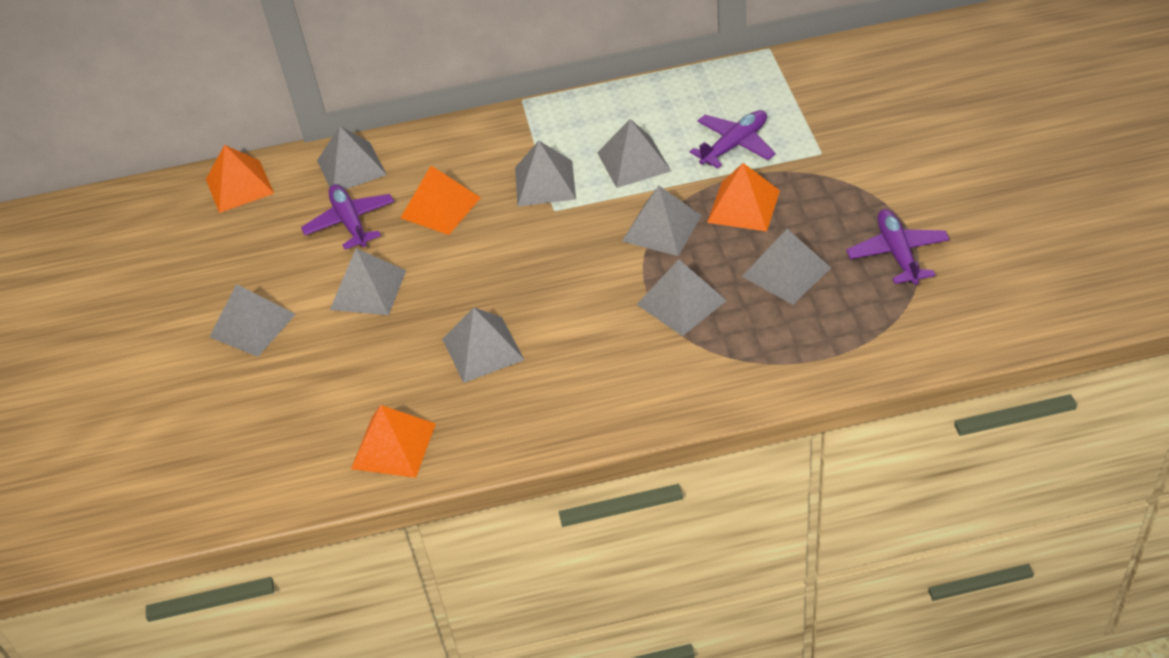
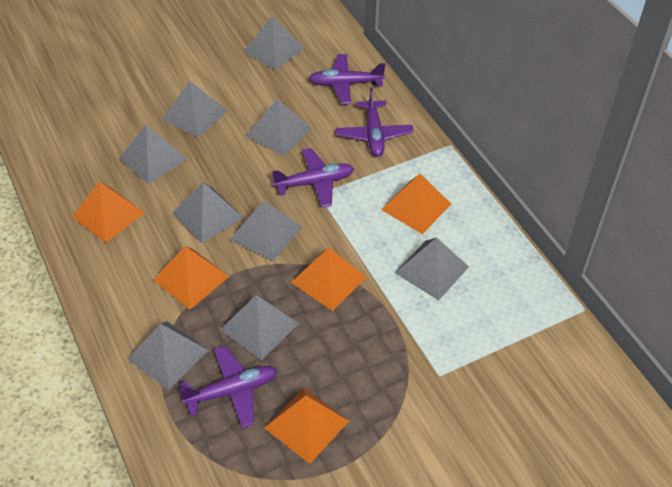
orange pyramid: [206,145,274,213] [351,405,436,478] [401,166,481,235] [707,163,780,231] = 4 -> [72,181,145,243] [153,246,229,310] [264,388,349,464] [291,248,367,311] [381,174,451,234] = 5
purple plane: [301,184,394,249] [689,110,776,168] [846,209,949,285] = 3 -> [179,346,277,428] [272,148,354,208] [309,54,386,104] [336,87,413,157] = 4

